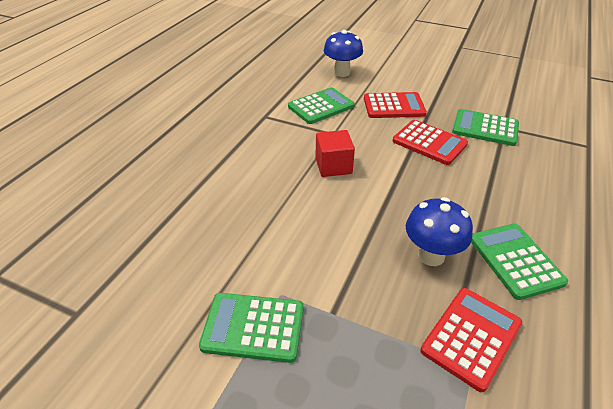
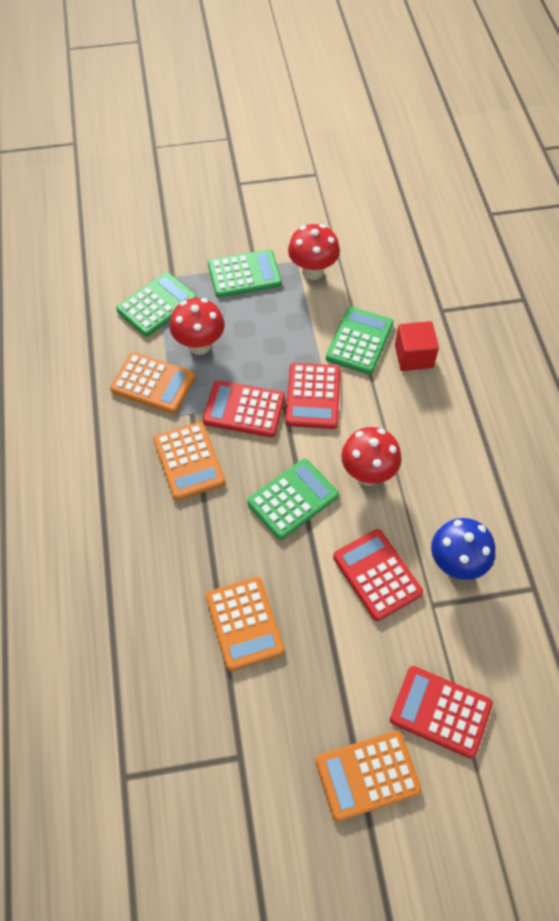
blue mushroom: [323,30,363,77] [406,197,473,266] = 2 -> [431,518,495,580] = 1
orange calculator: none = 0 -> [110,352,195,414] [153,422,225,500] [205,577,285,671] [316,730,422,822] = 4
red calculator: [364,92,427,118] [393,120,468,165] [420,288,522,392] = 3 -> [203,380,285,437] [285,363,340,429] [333,529,423,621] [390,666,493,759] = 4
red mushroom: none = 0 -> [170,298,225,355] [288,224,340,280] [341,427,402,485] = 3

